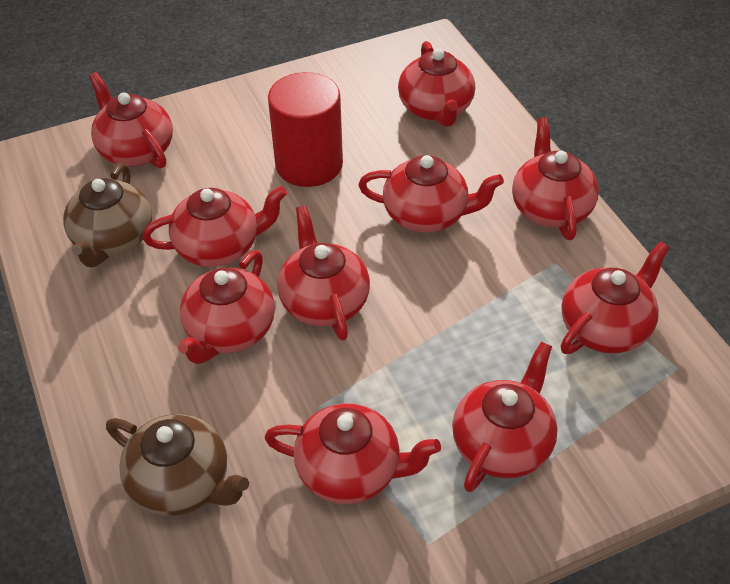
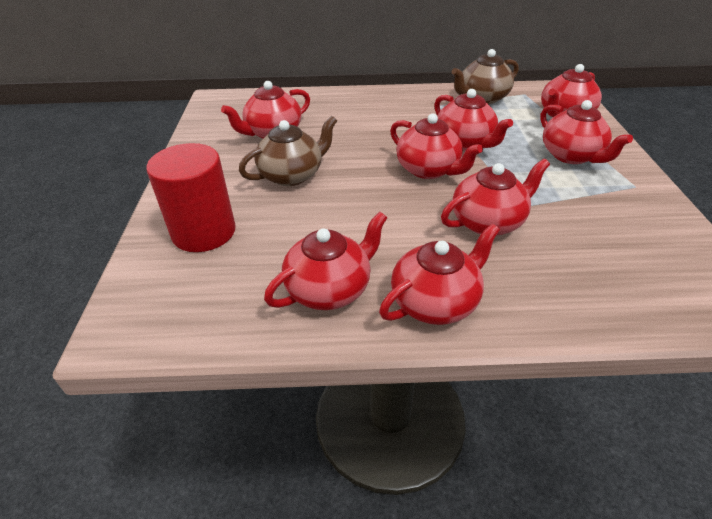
red teapot: [89,72,173,169] [142,186,287,267] [178,250,275,364] [264,403,441,504] [277,205,370,340] [358,155,504,233] [398,41,475,127] [452,342,558,492] [512,117,599,240] [561,242,670,354] = 10 -> [221,81,310,138] [264,212,387,310] [379,224,500,325] [390,114,483,179] [434,89,513,151] [441,159,550,235] [540,100,633,164] [541,64,602,117] = 8

